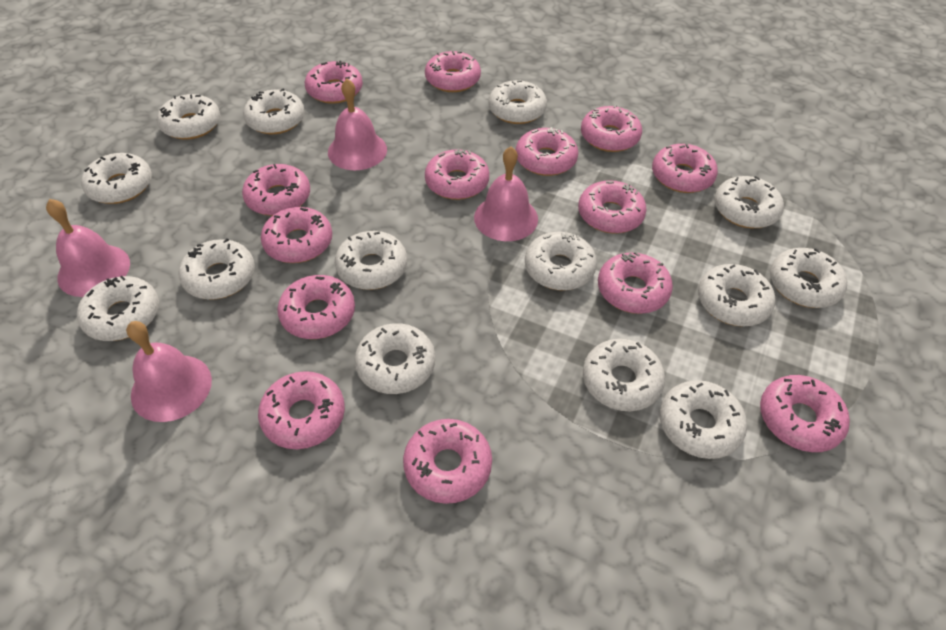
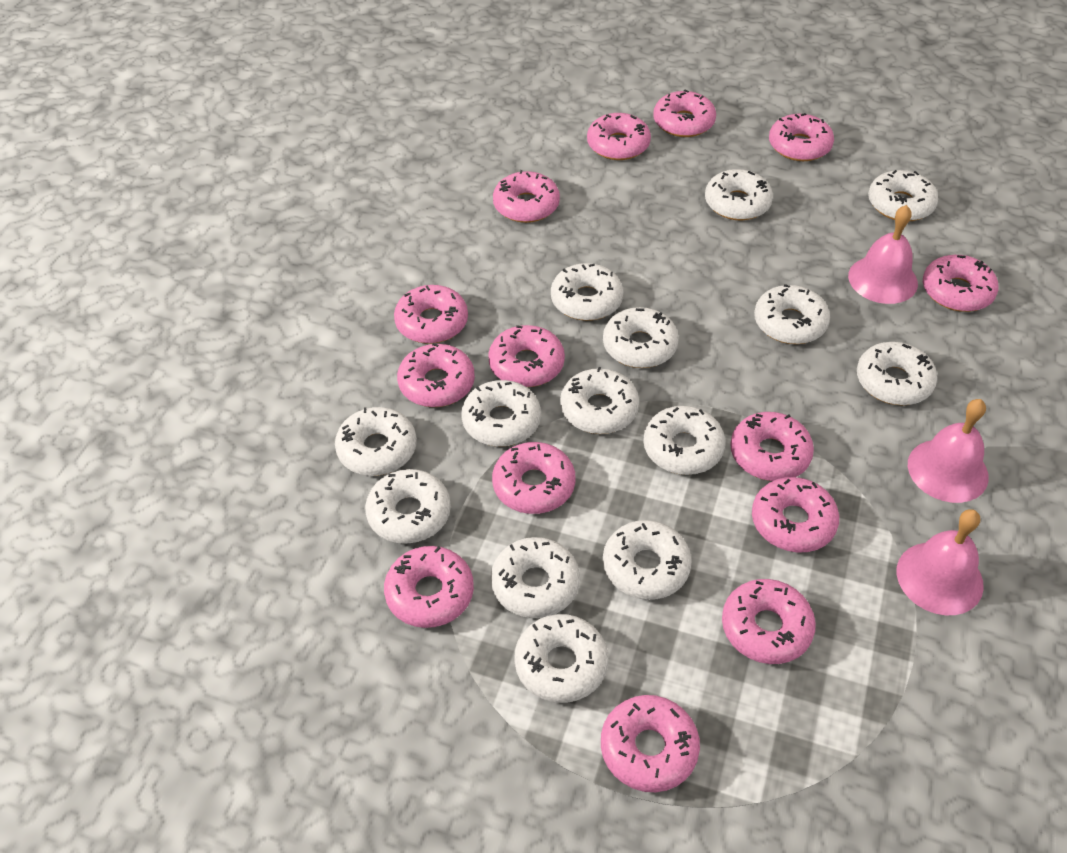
pink bell: [46,199,130,297] [126,321,212,422] [328,79,387,170] [474,147,538,241] = 4 -> [848,205,918,304] [897,509,984,615] [908,399,989,503] = 3

